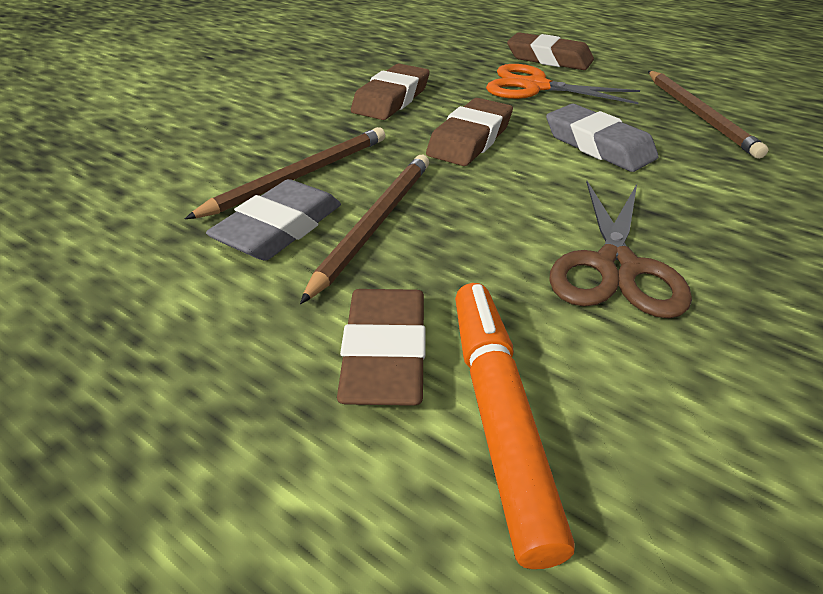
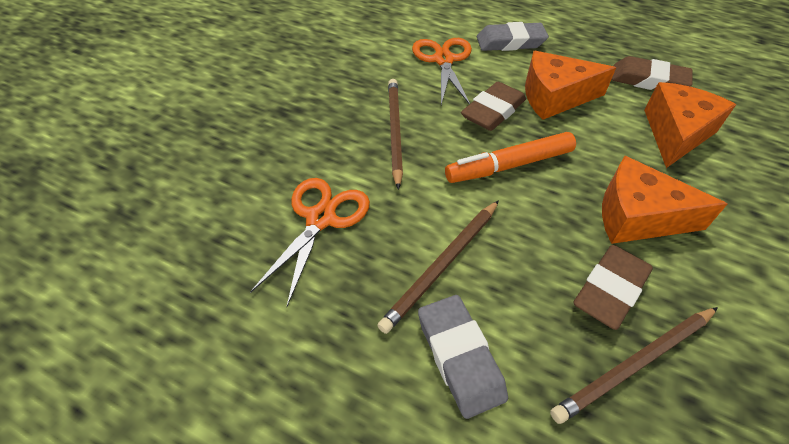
brown eraser: [337,289,426,406] [351,64,430,120] [426,98,513,166] [507,32,594,70] = 4 -> [461,82,526,131] [573,245,653,330] [611,56,693,90] = 3
brown scissors: [549,181,692,318] = 1 -> none = 0
orange cheese: none = 0 -> [525,51,616,120] [602,156,727,244] [644,82,736,168] = 3
orange scissors: [486,64,640,104] = 1 -> [250,178,370,306] [412,38,472,105] = 2

